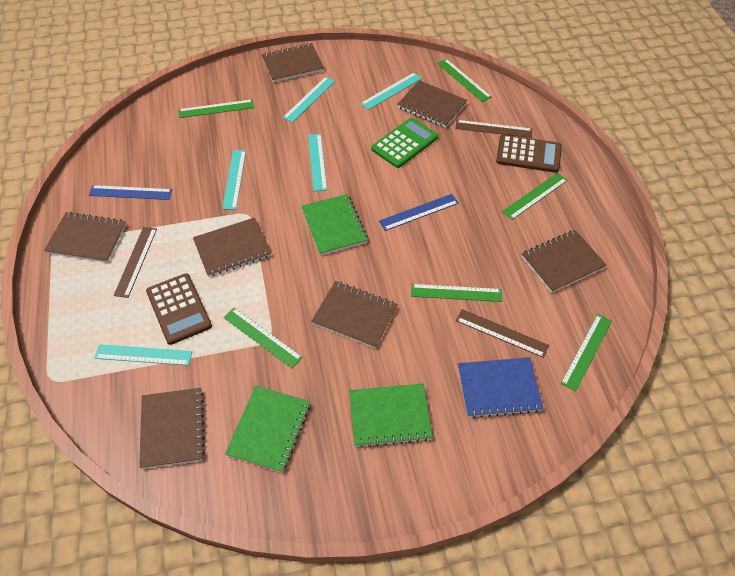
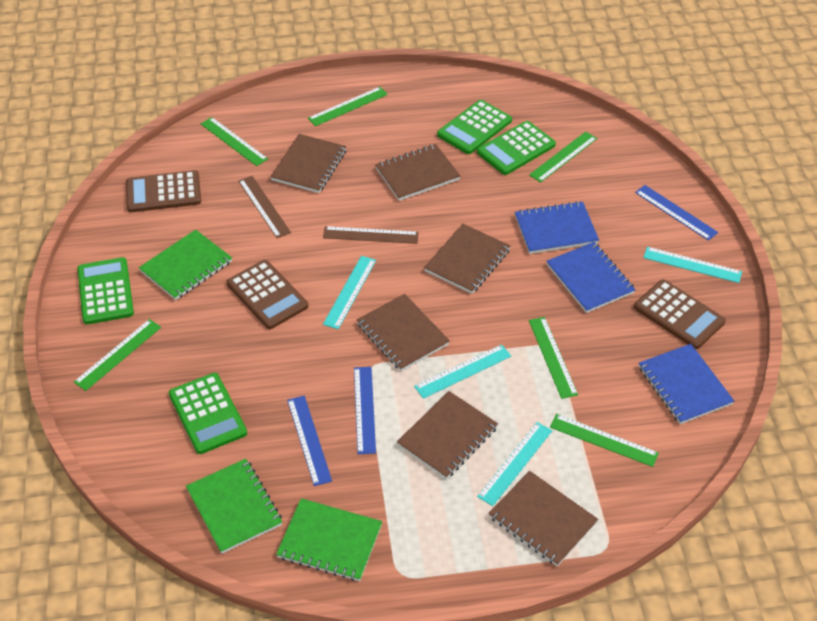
blue notebook: [458,357,543,418] = 1 -> [515,201,599,254] [546,242,635,313] [639,344,734,424] = 3
blue ruler: [89,185,172,200] [379,194,459,231] = 2 -> [287,396,332,486] [354,367,376,454] [635,185,718,241] = 3
brown calculator: [146,273,212,345] [496,135,562,173] = 2 -> [126,170,201,212] [227,260,308,329] [634,279,726,349] = 3
brown notebook: [44,212,126,263] [139,388,205,469] [193,217,271,277] [261,43,324,82] [311,281,398,349] [397,80,467,128] [522,230,607,293] = 7 -> [270,134,346,193] [357,294,450,371] [375,144,460,201] [397,391,498,479] [424,224,510,294] [488,471,598,566] = 6
brown ruler: [114,227,157,298] [455,120,532,138] [456,309,549,358] = 3 -> [239,176,291,238] [323,226,419,244] = 2
green calculator: [371,118,438,168] = 1 -> [78,257,134,325] [169,373,247,454] [437,100,512,154] [477,121,556,175] = 4
turquoise ruler: [94,344,192,366] [222,150,246,210] [283,77,335,122] [308,134,327,191] [360,72,422,110] = 5 -> [323,256,376,329] [414,345,511,399] [477,422,552,506] [643,247,742,283] = 4

